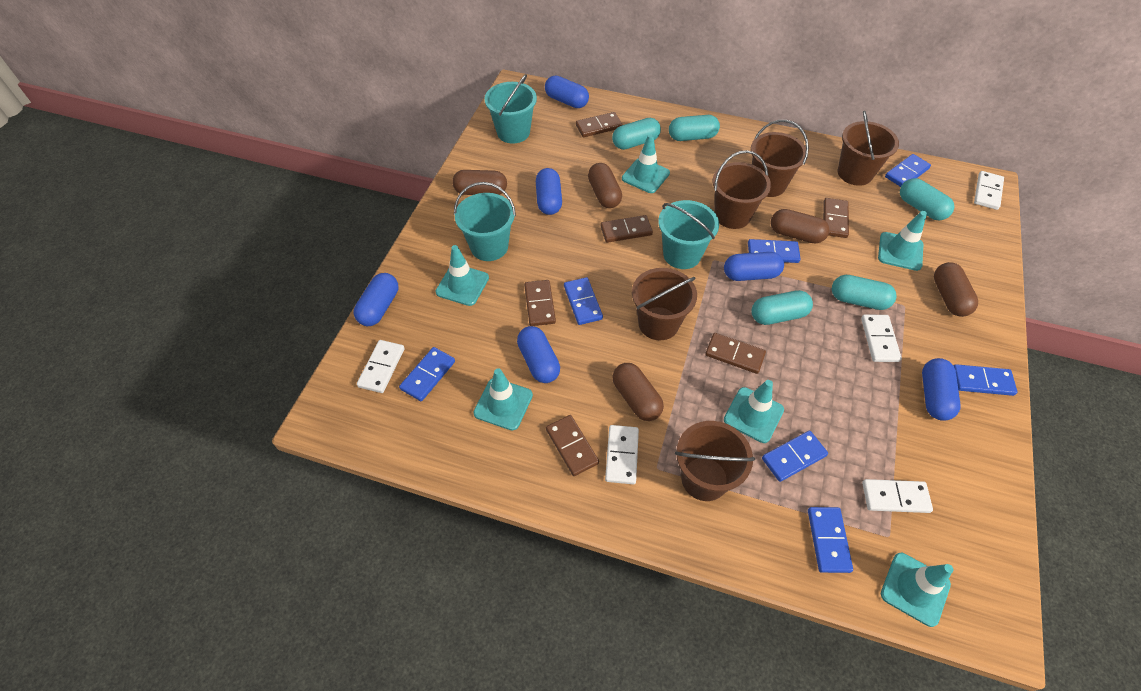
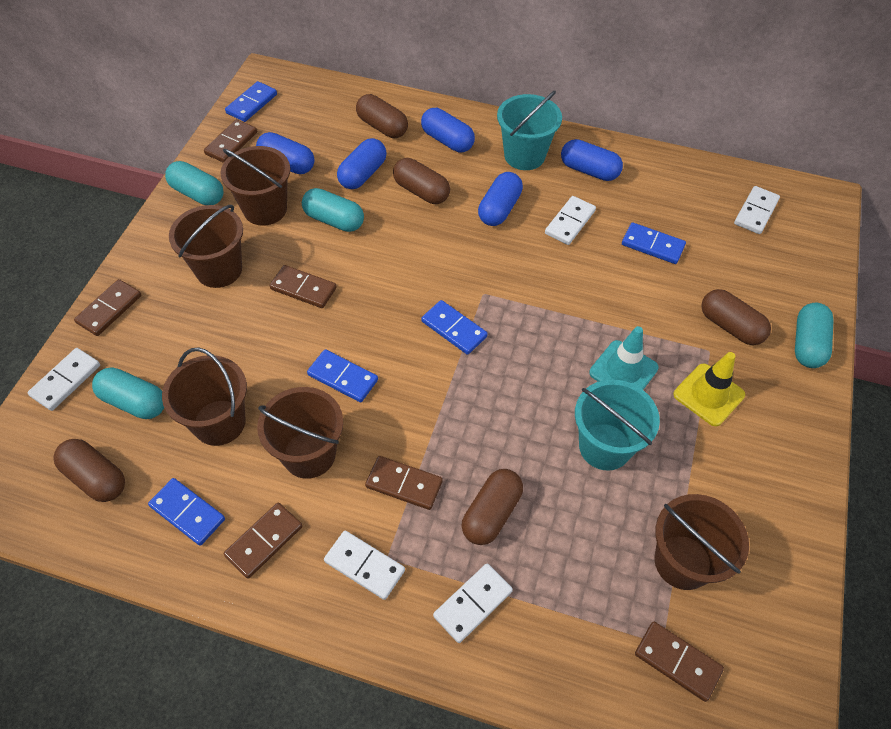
blue capsule: [354,273,398,326] [517,326,560,383] [536,168,562,215] [545,76,589,108] [724,252,784,281] [922,358,961,421] = 6 -> [256,132,314,174] [337,138,387,189] [421,108,475,152] [478,172,523,226] [561,139,623,181] = 5
blue domino: [399,347,455,401] [564,277,603,325] [748,239,801,263] [762,431,828,482] [808,507,853,573] [885,154,931,187] [954,364,1018,396] = 7 -> [148,478,225,546] [225,81,277,122] [307,349,378,402] [421,300,488,355] [622,222,686,264] = 5
turquoise bucket: [454,182,516,261] [485,74,537,144] [658,200,719,269] = 3 -> [497,91,562,170] [575,379,660,471] = 2
turquoise capsule: [612,118,661,150] [669,115,720,141] [752,290,813,325] [832,275,897,310] [900,178,954,221] = 5 -> [92,367,164,419] [165,161,223,205] [302,188,364,232] [795,303,834,368] = 4
turquoise traffic cone: [436,245,489,306] [473,368,533,431] [622,134,670,193] [724,380,784,443] [878,211,927,271] [881,553,953,627] = 6 -> [589,326,659,390] = 1
yellow traffic cone: none = 0 -> [674,352,745,426] = 1

